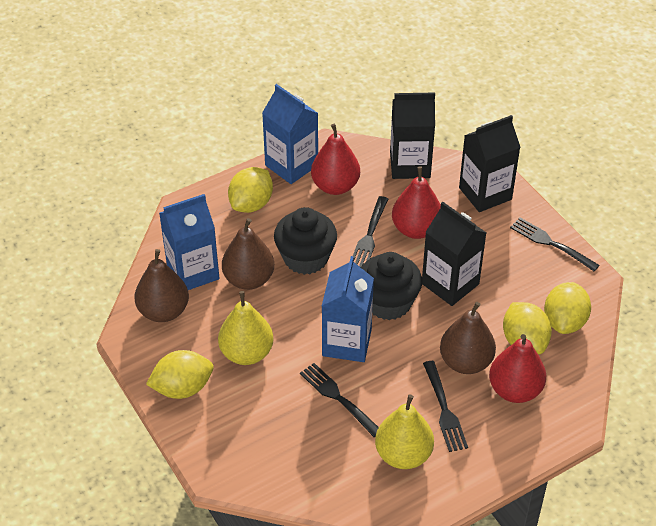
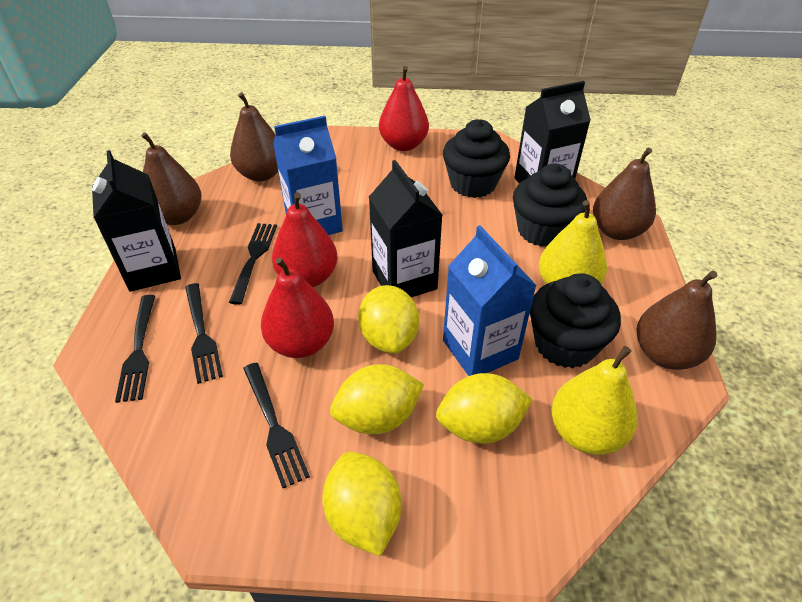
black cupcake: [274,207,337,275] [361,252,422,320] = 2 -> [443,119,510,198] [513,163,587,247] [530,273,621,368] = 3
blue carton: [159,194,220,290] [262,84,318,184] [322,256,374,362] = 3 -> [273,116,343,235] [443,225,537,376] = 2
brown pear: [135,249,189,322] [222,218,274,290] [440,302,496,374] = 3 -> [141,132,202,225] [230,92,278,181] [593,148,656,240] [637,271,717,370] = 4

